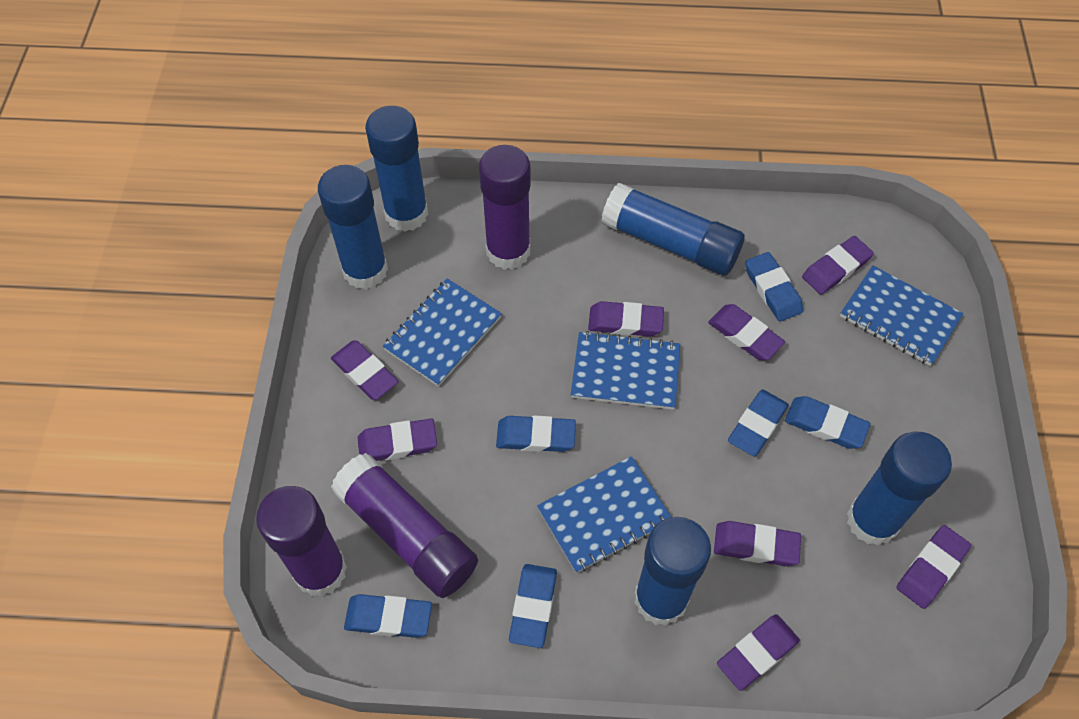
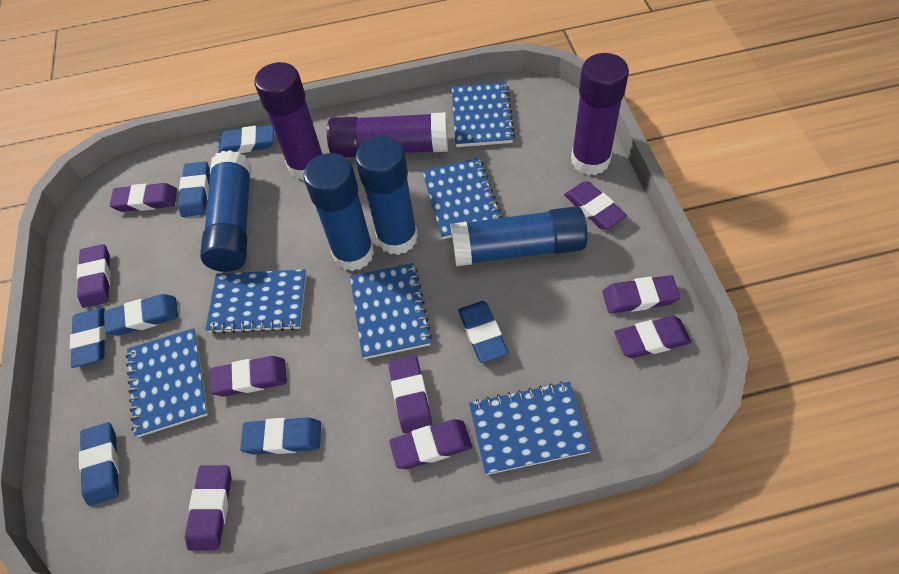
blue eraser: [344,594,432,638] [496,415,576,452] [509,564,557,648] [728,390,789,457] [745,252,803,322] [785,396,871,449] = 6 -> [70,308,106,368] [79,422,119,506] [104,294,178,335] [178,161,210,217] [218,125,274,153] [240,418,321,455] [458,301,509,363] = 7
blue glue stick: [318,165,388,290] [365,106,428,232] [601,183,745,276] [635,517,711,626] [847,431,952,546] = 5 -> [200,150,252,272] [304,153,374,271] [355,136,418,255] [450,206,588,266] = 4
blue notebook: [383,278,502,387] [537,456,671,573] [571,331,680,410] [840,265,963,366] = 4 -> [125,328,208,437] [205,269,306,334] [350,263,432,359] [422,158,503,239] [452,82,515,147] [469,381,592,475] = 6
purple eraser: [331,340,399,400] [358,418,437,461] [588,301,664,337] [708,304,785,360] [714,521,801,566] [717,614,800,691] [802,236,874,295] [896,525,971,609] = 8 -> [77,244,110,308] [110,183,177,212] [185,465,232,551] [210,356,287,396] [388,355,432,434] [389,419,472,469] [564,181,627,229] [603,275,680,314] [614,316,691,358] = 9

